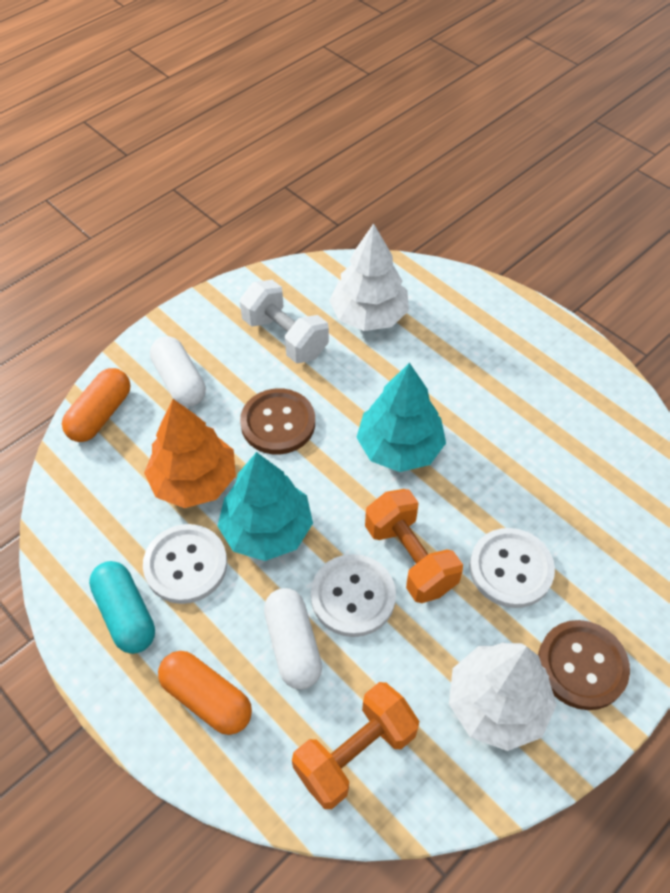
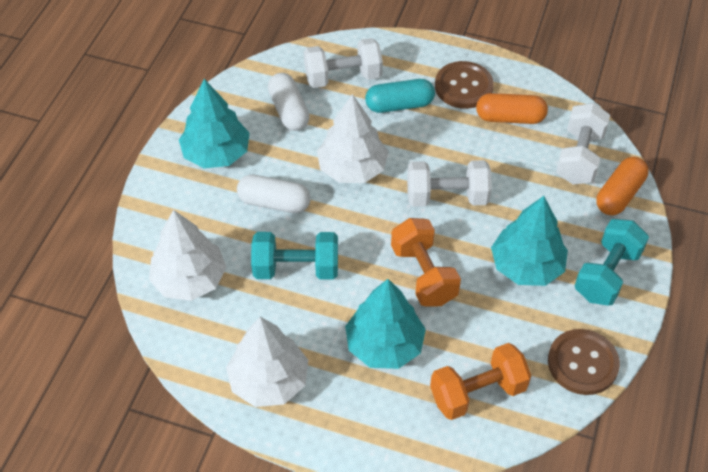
orange tree: [144,399,236,508] = 1 -> none = 0
turquoise dumbbell: none = 0 -> [251,232,338,280] [575,219,649,306] = 2
turquoise tree: [218,452,313,561] [356,363,446,472] = 2 -> [179,79,250,169] [345,279,426,369] [491,196,568,286] = 3
white button: [143,524,227,604] [311,554,396,637] [469,528,555,608] = 3 -> none = 0
white dumbbell: [240,280,329,363] = 1 -> [304,38,383,88] [407,160,492,207] [556,103,610,184] = 3
white tree: [329,223,409,331] [449,642,557,751] = 2 -> [149,210,226,301] [226,317,308,407] [317,94,388,183] = 3

